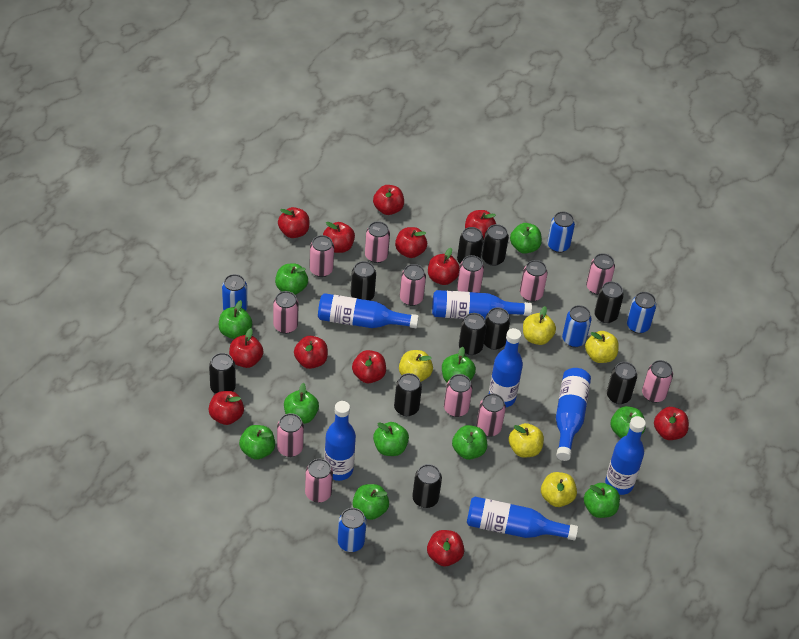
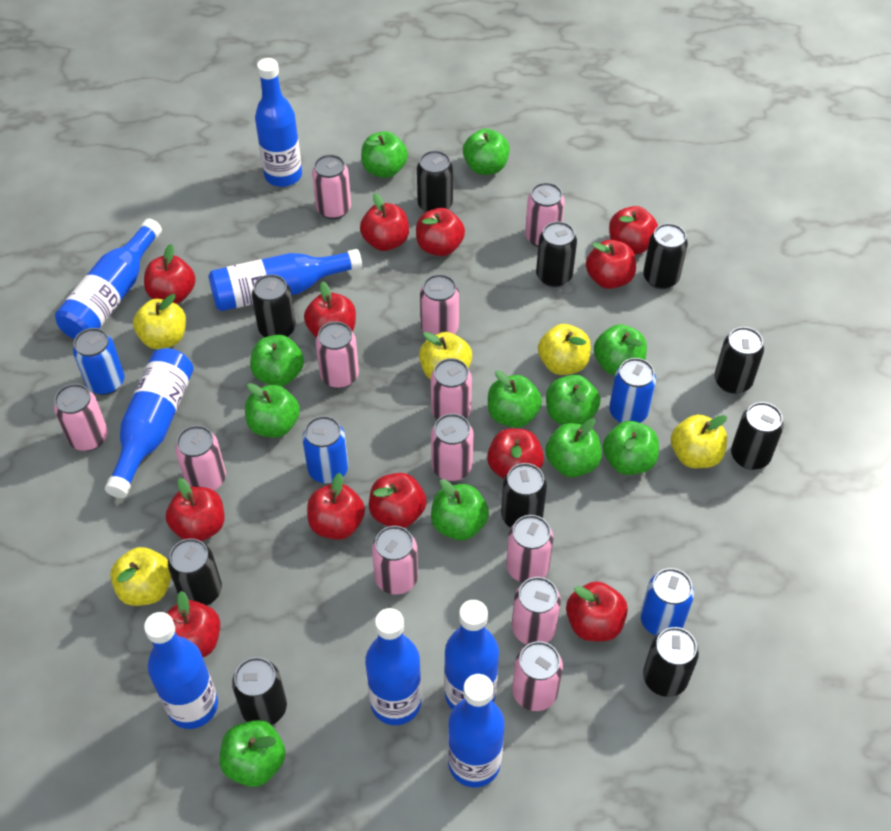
blue bottle: [318,293,419,328] [324,401,356,481] [432,290,532,319] [467,497,578,541] [489,328,523,407] [556,368,591,461] [605,416,646,495] = 7 -> [55,219,162,339] [105,348,194,498] [144,612,218,729] [208,249,362,311] [255,58,302,187] [365,608,422,725] [444,600,499,710] [448,674,505,787] = 8
blue can: [222,274,247,311] [338,508,367,552] [547,212,575,253] [562,305,592,347] [627,292,657,334] = 5 -> [73,328,124,395] [302,416,348,484] [609,358,656,423] [640,568,694,636] = 4

